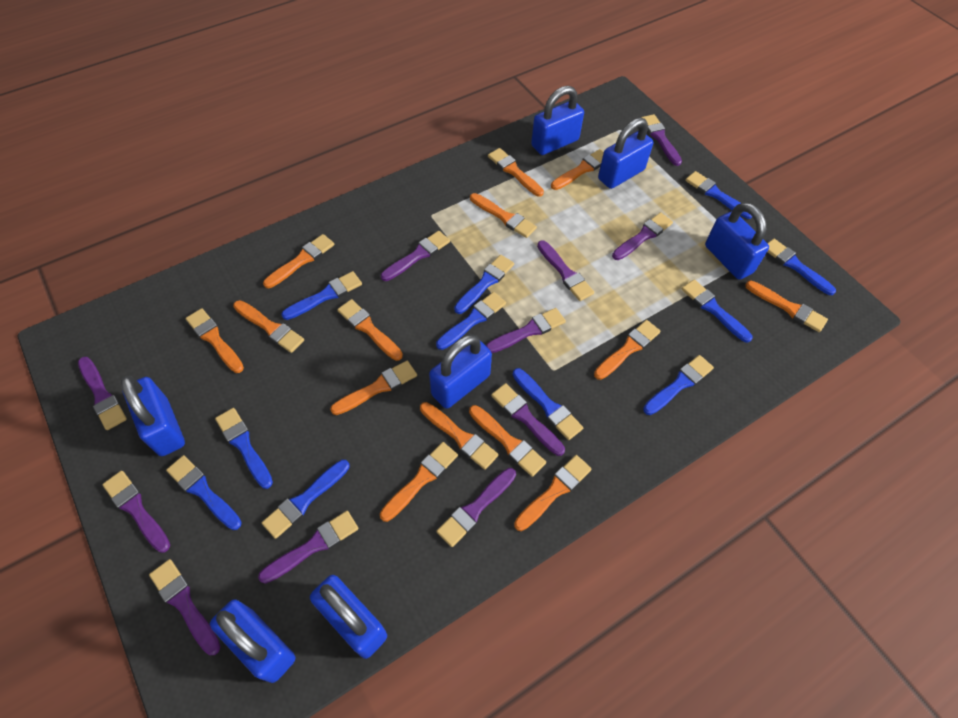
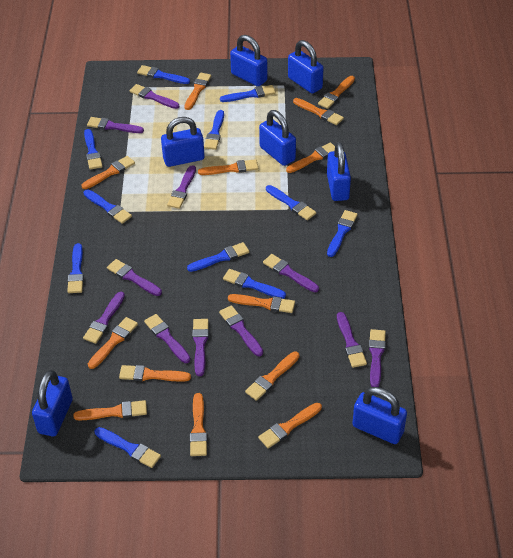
orange brush: [186,308,244,373] [233,300,304,353] [263,234,334,288] [330,361,417,415] [337,299,403,361] [380,442,458,522] [420,402,498,470] [469,405,546,477] [470,193,537,238] [488,148,544,197] [514,455,592,531] [551,149,604,190] [594,320,661,380] [745,280,828,332] = 14 -> [73,400,147,421] [82,156,135,189] [88,317,138,369] [119,365,191,382] [184,73,211,110] [190,393,207,456] [198,159,258,175] [228,294,295,313] [245,352,299,401] [258,403,322,448] [286,142,335,173] [293,98,344,125] [318,76,355,109] = 13

